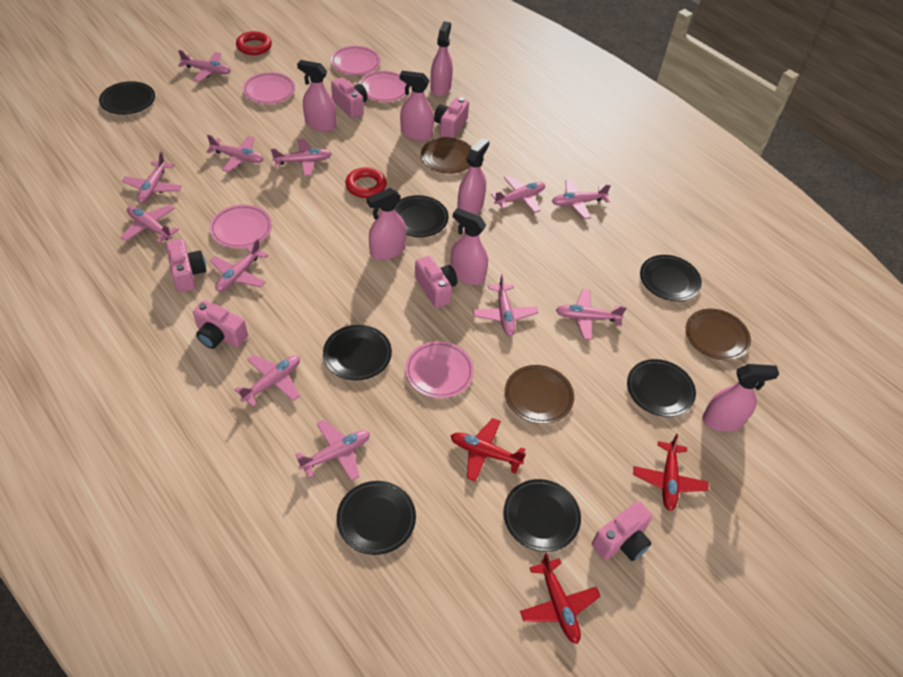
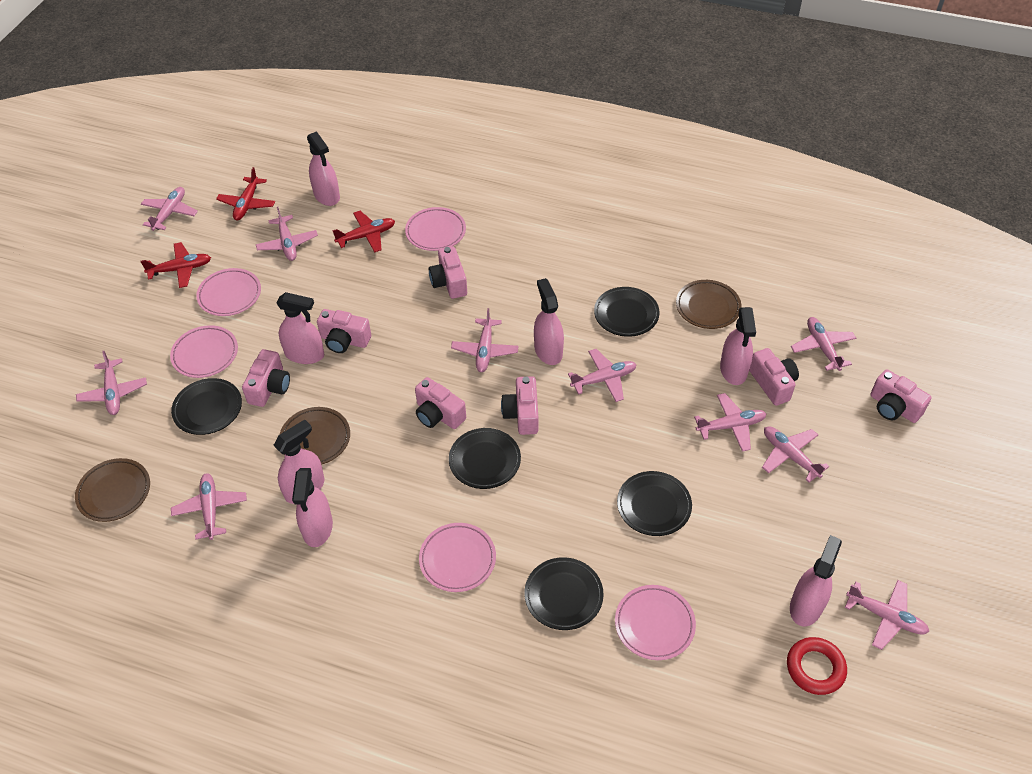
black plate: [99,81,155,115] [323,325,392,381] [337,481,416,555] [395,195,449,237] [503,479,581,552] [627,359,696,417] [640,255,702,301] = 7 -> [171,378,242,435] [449,428,521,489] [524,557,604,630] [594,287,660,337] [617,471,692,536] = 5
pink camera: [166,239,206,292] [193,300,248,349] [331,77,368,118] [415,256,458,308] [434,97,469,138] [592,501,653,561] = 6 -> [242,349,290,407] [317,309,371,353] [415,377,466,429] [429,246,467,299] [501,376,538,435] [749,348,799,406] [870,369,932,423] = 7
pink plane: [120,204,179,243] [122,152,182,203] [178,50,231,82] [206,135,264,172] [210,239,268,292] [234,355,300,407] [271,139,332,176] [295,419,370,481] [473,274,538,336] [491,175,545,213] [552,179,611,219] [556,289,627,340] = 12 -> [76,351,147,415] [141,187,198,231] [171,473,247,540] [256,207,318,261] [451,308,519,372] [568,349,637,402] [694,393,766,452] [762,426,829,483] [791,317,856,371] [845,580,929,650] = 10
red ring: [236,31,272,55] [345,167,387,198] = 2 -> [787,637,847,695] = 1

